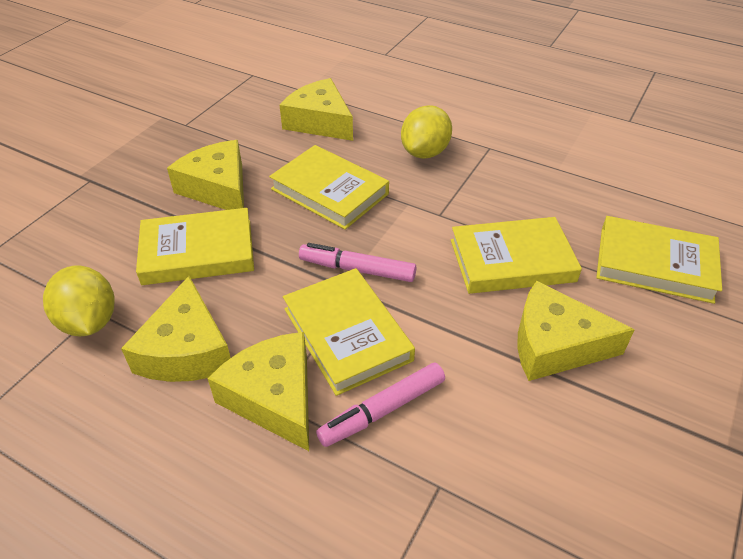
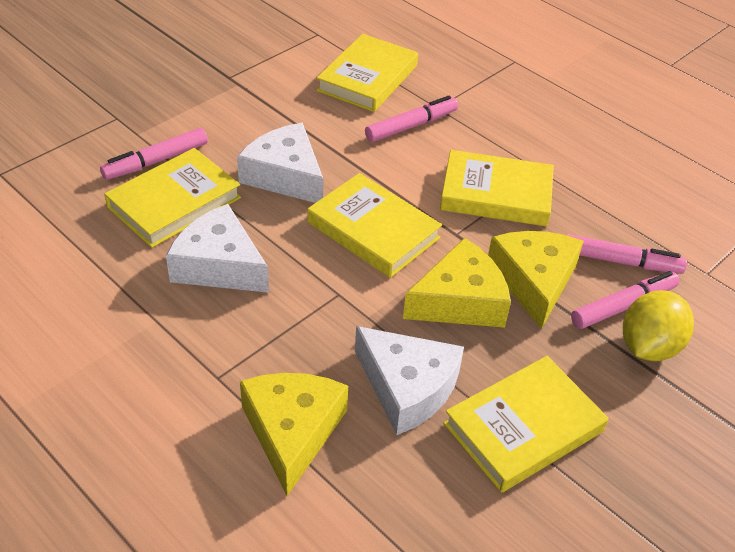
pink marker: [299,243,416,282] [316,363,445,447] = 2 -> [100,128,208,180] [365,96,458,142] [566,234,687,274] [571,271,680,329] = 4
white cheese: none = 0 -> [166,204,269,293] [237,123,324,203] [355,326,464,435] = 3
yellow cheese: [121,276,231,382] [167,140,244,210] [208,332,309,451] [280,78,353,141] [517,281,635,381] = 5 -> [240,373,348,496] [403,238,511,328] [488,231,584,329] = 3
yellow lemon: [43,266,114,336] [401,105,452,159] = 2 -> [623,290,694,361] = 1

